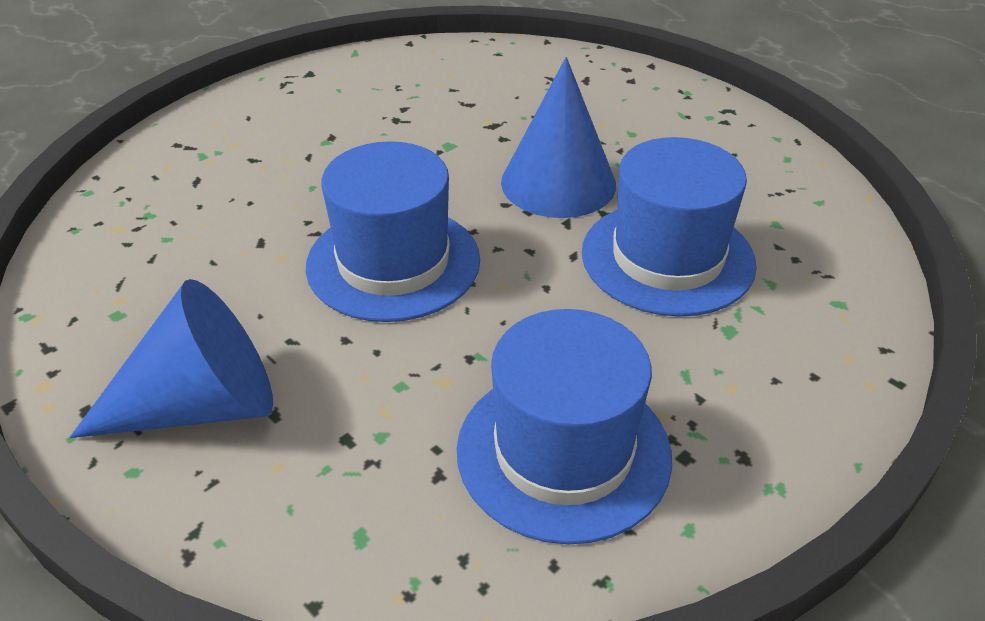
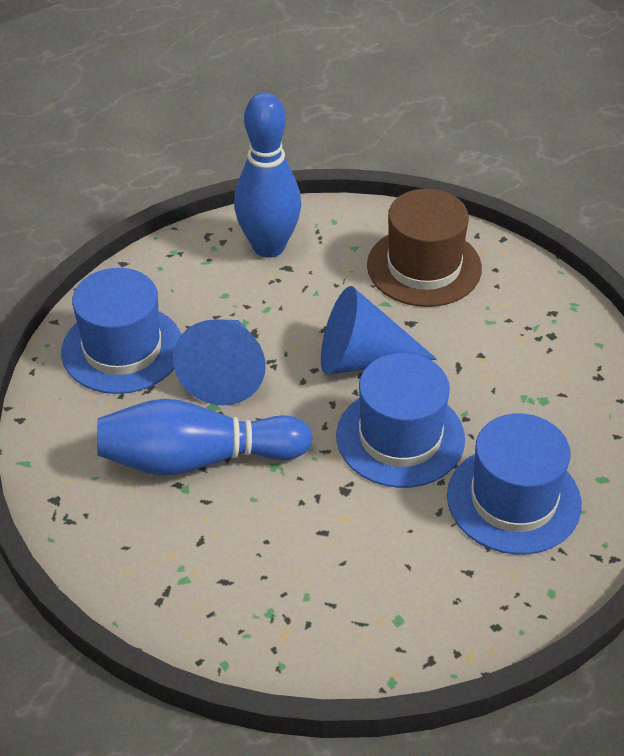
blue bowling pin: none = 0 -> [97,399,313,476] [234,92,301,258] = 2
brown hat: none = 0 -> [367,189,482,307] = 1

